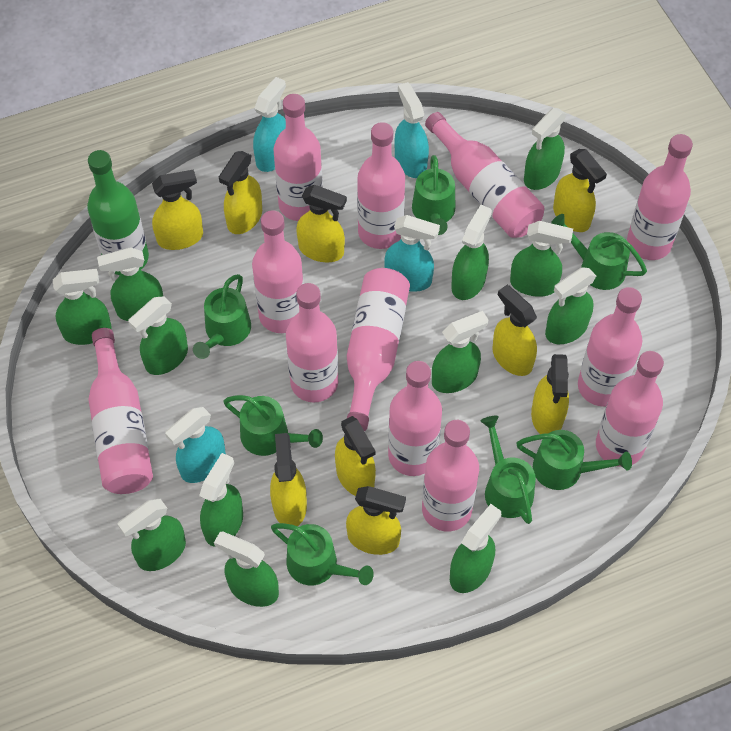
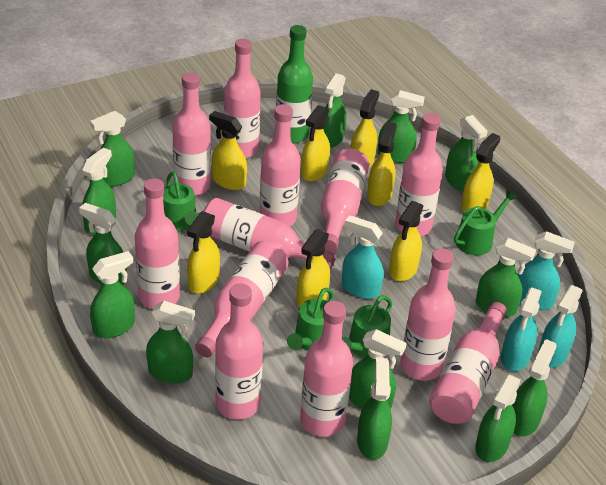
green spray bottle: [53,269,112,345] [97,247,163,321] [118,499,186,571] [128,296,188,375] [199,453,243,547] [214,532,279,607] [432,311,488,393] [450,504,501,593] [451,205,492,300] [510,221,573,297] [524,108,567,190] [545,267,596,344] = 12 -> [79,203,127,285] [82,147,116,235] [90,111,135,187] [90,251,135,338] [146,301,195,384] [323,73,346,148] [349,329,407,409] [357,358,392,460] [378,90,425,163] [445,115,488,191] [475,375,521,462] [476,238,536,317] [512,339,557,437] = 13
green watering can: [193,274,251,359] [223,395,323,456] [271,523,374,585] [412,155,456,235] [481,416,536,524] [516,430,632,490] [551,214,647,290] = 7 -> [163,171,198,231] [287,288,334,351] [342,295,392,358] [454,190,517,255] = 4
yellow spray bottle: [152,170,203,250] [219,151,262,234] [270,433,307,526] [296,185,347,262] [335,416,376,496] [346,486,406,555] [492,285,537,376] [531,354,569,434] [553,149,607,232] = 9 -> [187,211,220,294] [209,111,247,190] [296,229,330,308] [301,105,330,182] [350,89,380,167] [367,122,397,206] [389,201,423,281] [461,133,501,212] = 8

